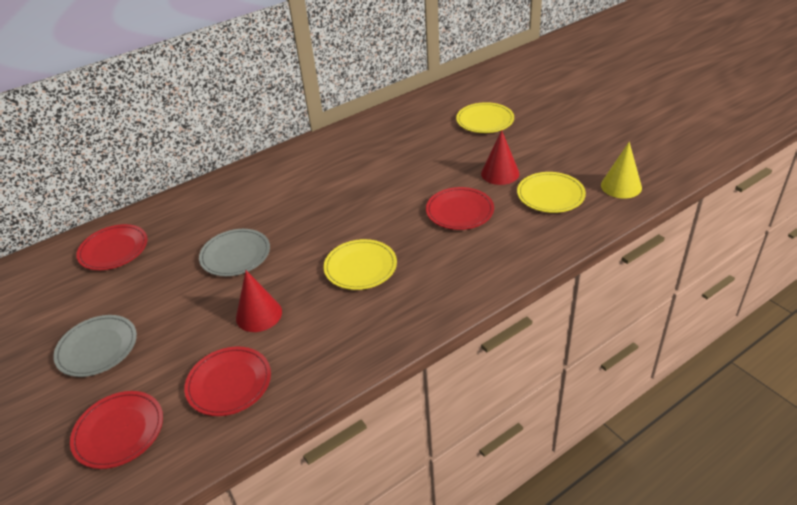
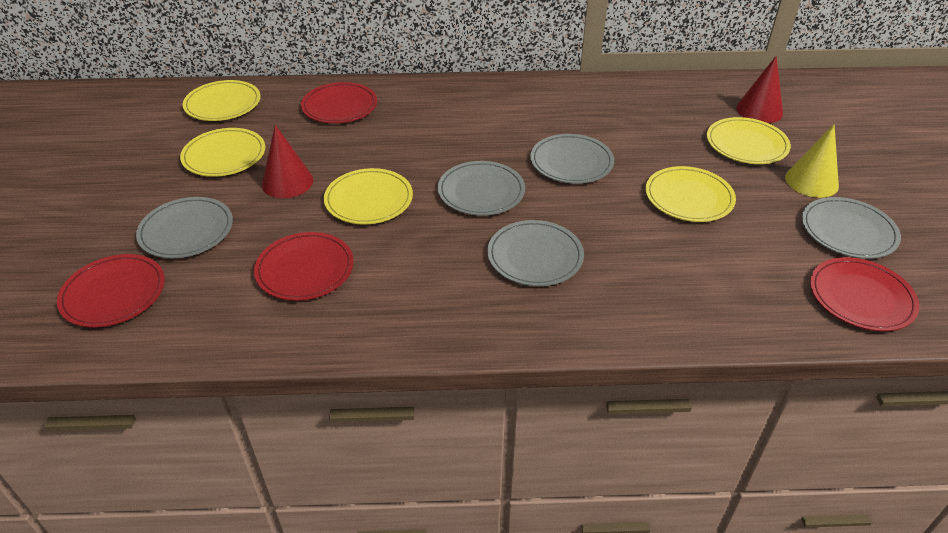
grey plate: [53,315,137,377] [199,229,270,276] = 2 -> [136,197,233,258] [438,161,525,216] [487,220,584,286] [530,134,614,184] [802,197,901,259] = 5
yellow plate: [323,239,397,290] [456,102,514,133] [517,172,586,213] = 3 -> [180,128,265,177] [183,80,261,121] [324,168,413,225] [646,166,736,222] [707,117,791,164] = 5

